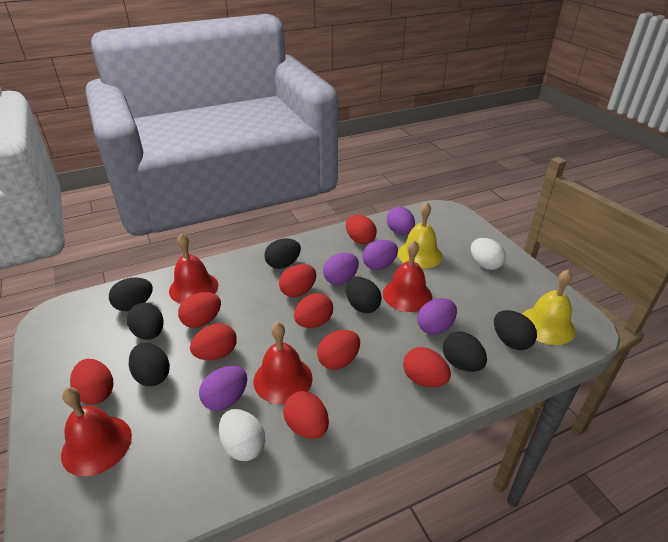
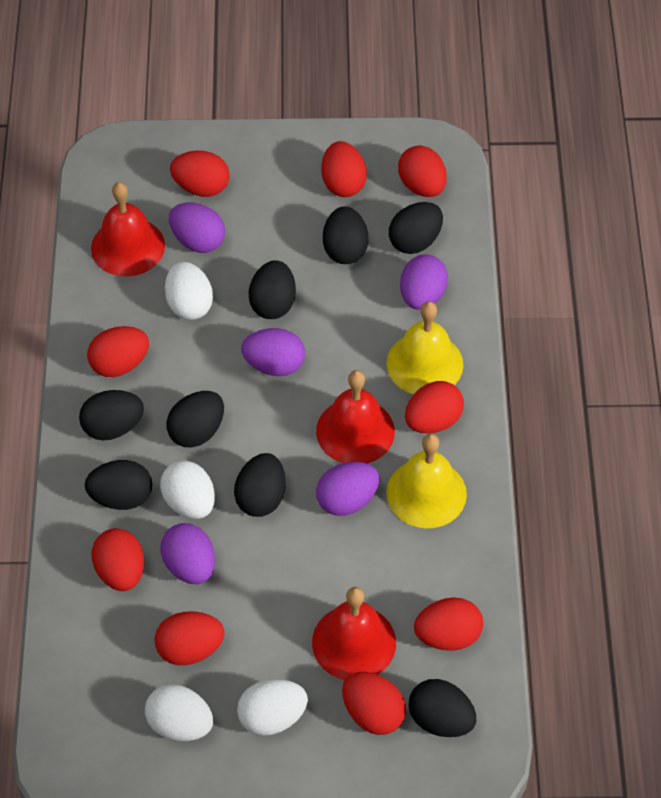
black egg: [109,277,153,311] [127,303,164,340] [129,343,170,386] [264,238,301,269] [346,277,382,313] [443,332,487,372] [494,310,537,350] = 7 -> [79,390,144,440] [85,460,152,510] [167,391,224,448] [234,453,286,517] [249,260,296,319] [323,207,369,264] [389,202,443,254] [409,679,476,737] = 8
red bell: [61,387,132,476] [169,233,218,303] [253,322,312,404] [383,240,432,312] = 4 -> [91,182,165,277] [312,587,396,680] [316,370,395,464] = 3
white egg: [219,409,266,461] [471,238,506,270] = 2 -> [145,684,213,741] [160,461,215,519] [165,262,213,320] [237,679,308,736] = 4

